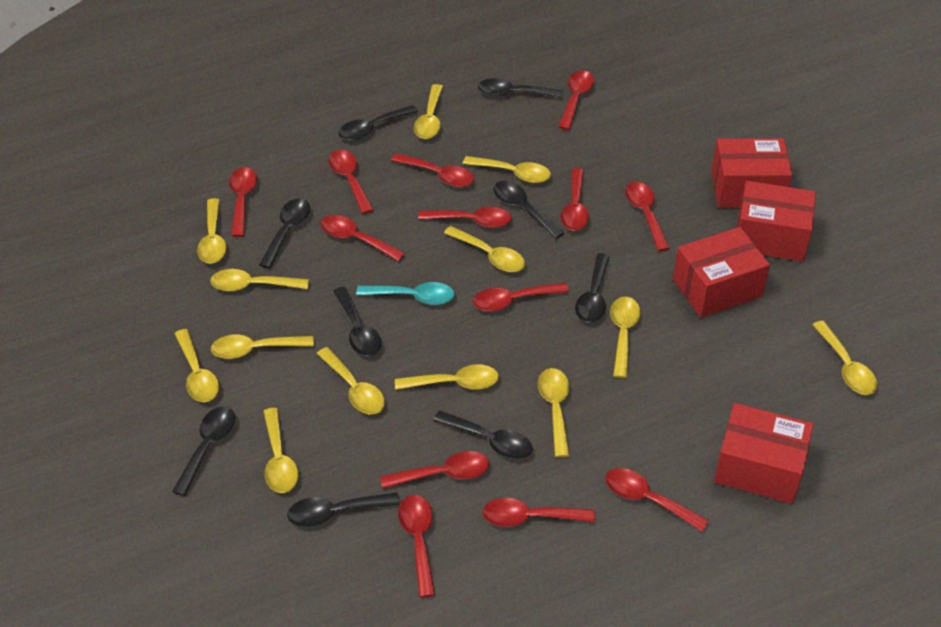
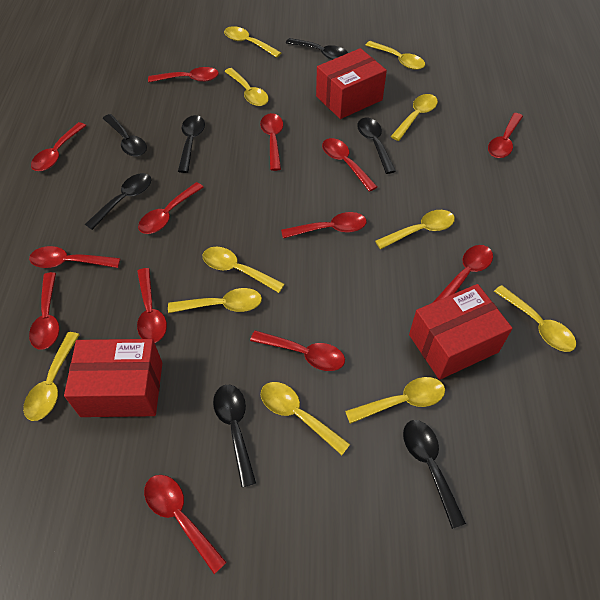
black spoon: [172,406,235,496] [259,198,310,269] [287,492,400,527] [333,287,381,356] [338,105,418,140] [433,410,533,459] [478,78,563,98] [493,181,565,239] [575,253,610,323] = 9 -> [85,173,151,230] [103,114,147,157] [178,115,205,173] [213,385,256,487] [286,38,348,60] [357,118,396,174] [403,420,466,529] = 7
red box: [673,227,770,318] [711,138,793,208] [714,403,814,504] [737,181,816,262] = 4 -> [64,339,162,417] [316,48,387,119] [409,284,512,380] = 3
turquoise spoon: [356,282,454,305] = 1 -> none = 0
yellow spoon: [174,329,219,402] [197,198,226,264] [210,269,309,291] [211,334,314,359] [263,408,298,493] [317,347,385,414] [395,364,499,390] [414,84,443,139] [444,226,525,272] [463,156,551,183] [538,368,570,458] [610,297,641,378] [812,321,877,395] = 13 -> [23,332,80,421] [168,288,262,313] [203,247,285,293] [224,26,281,58] [224,68,269,106] [261,382,350,455] [345,377,445,424] [365,41,425,70] [375,210,455,249] [390,94,438,141] [494,285,576,352] = 11

